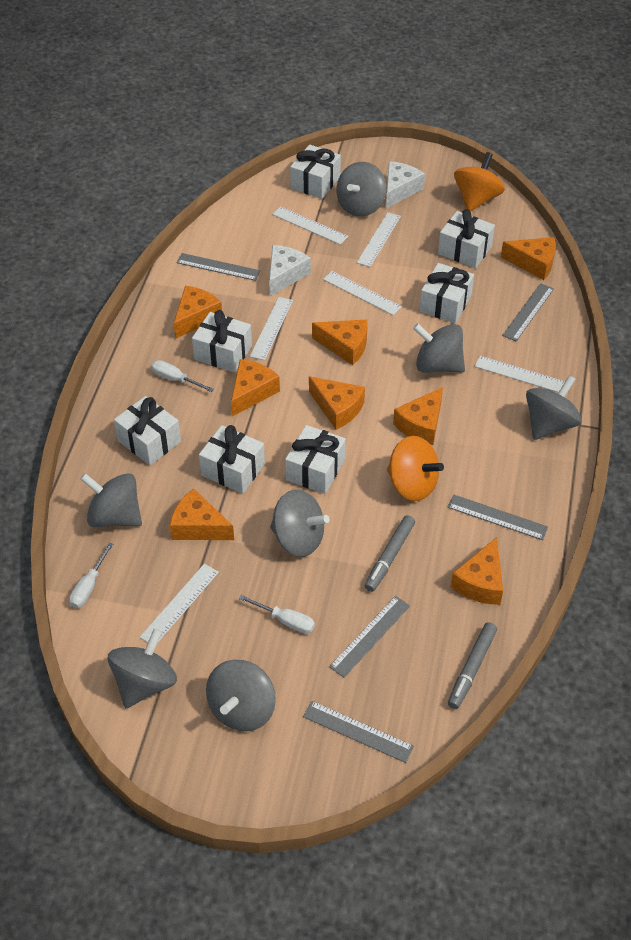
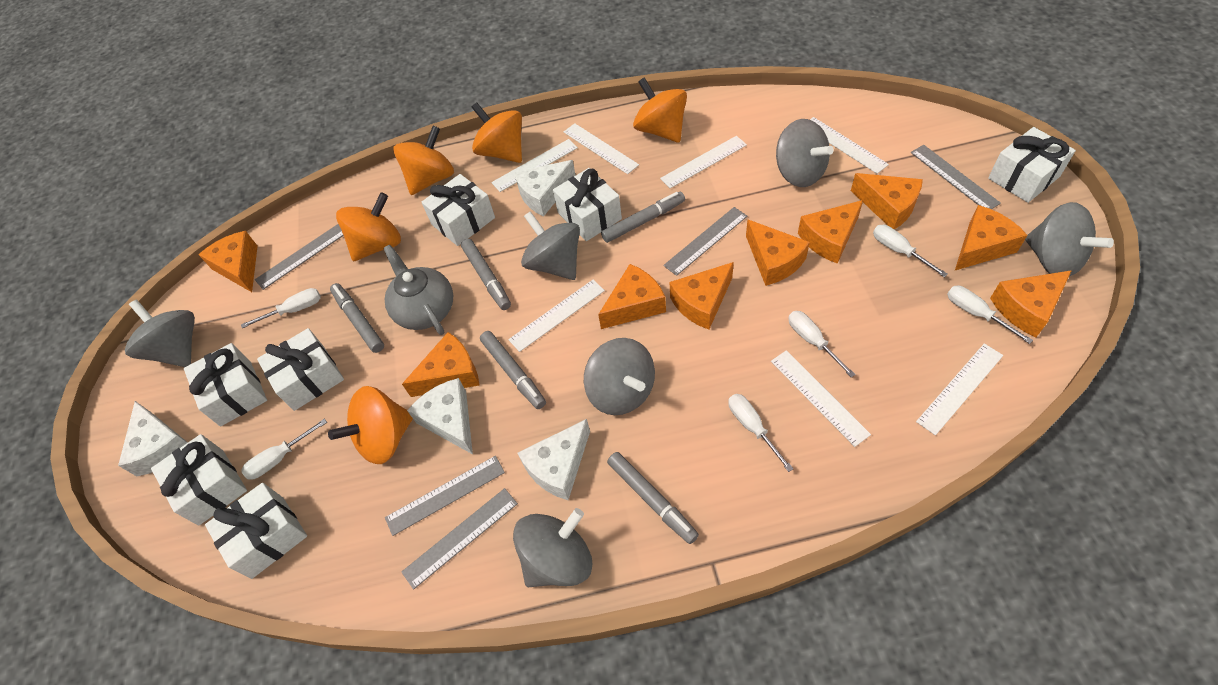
grey marker: [365,515,415,592] [448,622,497,709] = 2 -> [330,283,384,353] [461,239,511,310] [480,331,546,409] [601,192,685,243] [607,452,699,544] = 5
grey spinning top: [80,473,142,527] [108,628,177,708] [206,660,276,731] [270,489,329,557] [336,162,386,217] [413,323,465,373] [526,375,582,440] = 7 -> [125,299,195,367] [513,508,592,587] [521,211,580,280] [584,338,655,415] [776,119,834,187] [1025,202,1114,276] = 6
grey teapot: none = 0 -> [383,245,453,335] = 1
orange cheese: [170,488,234,540] [174,286,222,339] [231,359,280,416] [309,376,365,430] [312,319,367,365] [393,387,443,445] [450,537,503,605] [501,237,556,280] = 8 -> [198,231,258,292] [402,332,479,397] [598,264,666,329] [670,262,734,330] [746,220,810,286] [798,200,863,264] [851,173,923,230] [955,205,1027,270] [990,270,1072,337] = 9
orange spinning top: [387,436,444,501] [454,152,505,212] = 2 -> [328,386,413,464] [336,192,401,261] [394,126,454,195] [472,103,522,163] [633,77,687,143] = 5
white cheese: [269,245,311,296] [386,161,425,208] = 2 -> [118,401,188,476] [407,378,473,454] [514,160,576,216] [518,419,590,500] = 4
white ruler: [140,564,219,643] [250,297,293,360] [272,206,348,245] [323,271,402,315] [357,212,401,267] [474,356,565,392] = 6 -> [491,139,578,192] [508,280,605,352] [564,123,639,174] [660,136,747,188] [771,350,871,447] [810,117,889,174] [916,343,1003,435] = 7
white screwdriver: [69,543,113,608] [151,360,214,392] [239,595,315,634] = 3 -> [241,288,321,328] [241,418,327,480] [728,394,794,472] [788,311,856,378] [873,225,948,277] [947,285,1033,344] = 6

